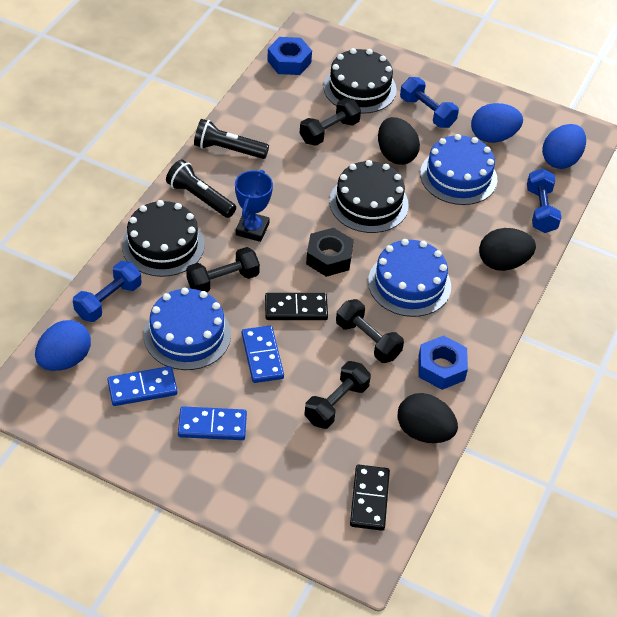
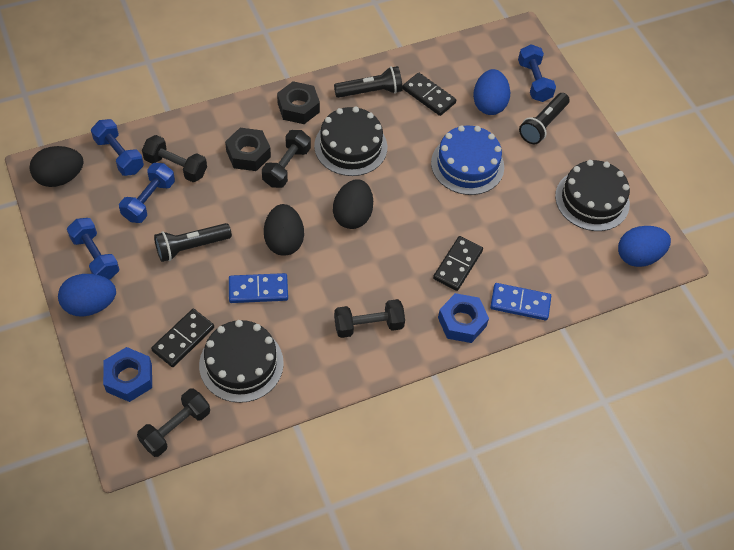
black domino: [265,293,328,320] [350,465,390,531] = 2 -> [151,309,214,367] [403,73,456,116] [433,236,483,291] = 3
black flashlight: [166,160,236,218] [194,119,269,159] = 2 -> [154,223,232,262] [334,66,403,98] [519,93,570,144] = 3
black nut: [306,228,354,277] = 1 -> [225,128,271,171] [277,81,320,124] = 2
blue cake: [144,287,231,370] [368,239,451,317] [420,134,497,205] = 3 -> [431,125,504,195] = 1
blue domino: [107,366,178,406] [178,406,247,440] [242,326,284,383] = 3 -> [229,273,288,303] [490,283,551,321] = 2
blue dumbbell: [73,261,142,322] [400,77,459,128] [527,168,561,233] = 3 -> [67,218,119,280] [91,119,144,176] [119,163,175,223] [518,44,556,102] = 4
blue trophy: [235,170,273,242] = 1 -> none = 0

